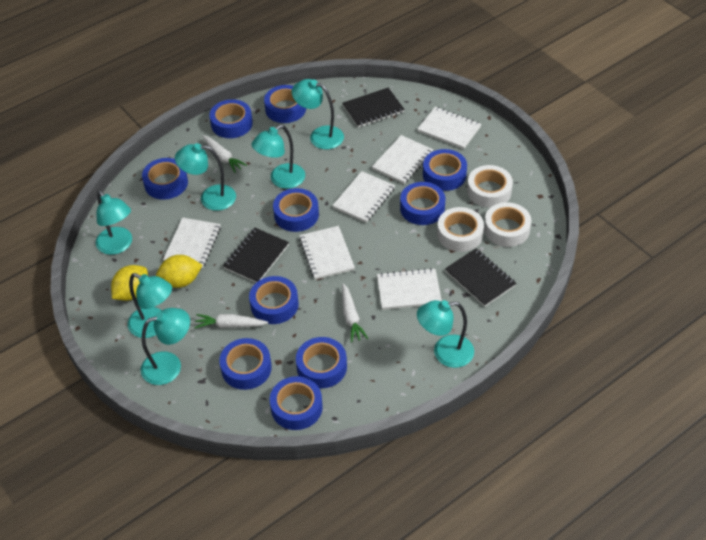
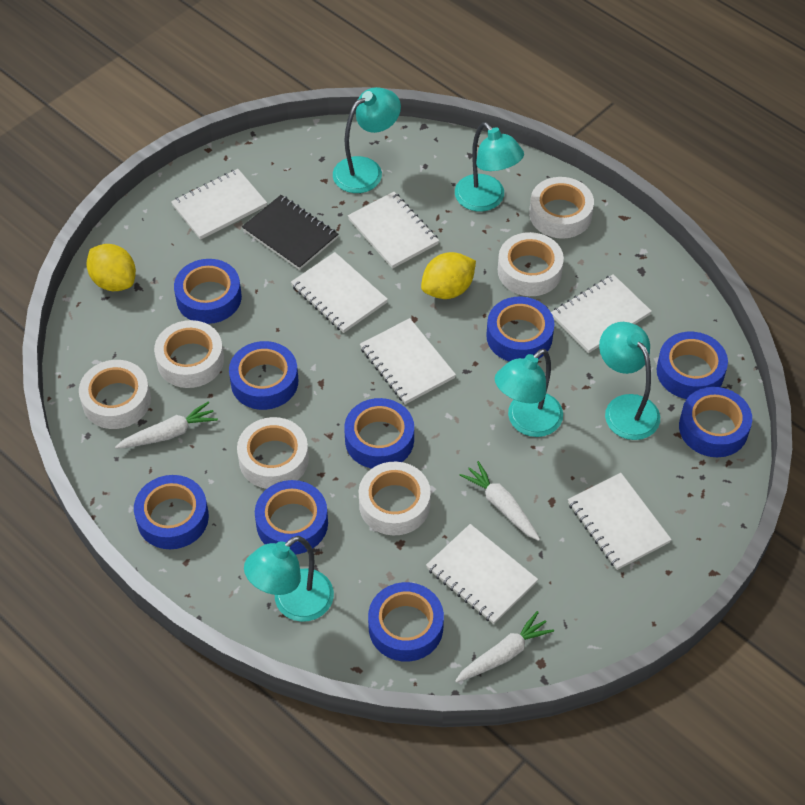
black notebook: [223,228,289,283] [342,88,405,128] [445,248,517,307] = 3 -> [242,195,338,270] = 1
blue tape: [142,158,188,200] [209,99,253,138] [219,338,272,390] [249,276,299,324] [264,85,306,123] [270,376,323,430] [273,188,319,232] [296,337,347,388] [400,182,446,225] [423,149,467,191] = 10 -> [134,475,209,549] [174,259,242,324] [229,341,298,410] [255,480,328,555] [344,398,414,468] [368,582,444,662] [486,297,554,362] [657,332,728,399] [679,387,752,457] = 9
turquoise lamp: [96,190,132,255] [128,273,172,338] [141,308,190,385] [175,143,236,211] [251,125,305,189] [292,79,344,149] [417,300,474,368] = 7 -> [244,536,334,622] [333,87,401,193] [455,122,524,212] [495,349,563,437] [599,322,660,440] = 5
white notebook: [163,218,221,269] [299,226,355,280] [332,171,395,223] [372,135,433,184] [377,268,442,310] [418,107,481,149] = 6 -> [171,169,267,240] [291,252,388,333] [348,192,439,269] [360,318,456,404] [426,524,538,624] [551,274,652,353] [568,473,672,570] = 7
white tape: [437,207,484,252] [467,165,513,208] [484,202,531,247] = 3 -> [79,360,151,429] [154,320,224,388] [237,417,309,489] [359,462,431,535] [498,232,564,296] [529,177,594,239] = 6

